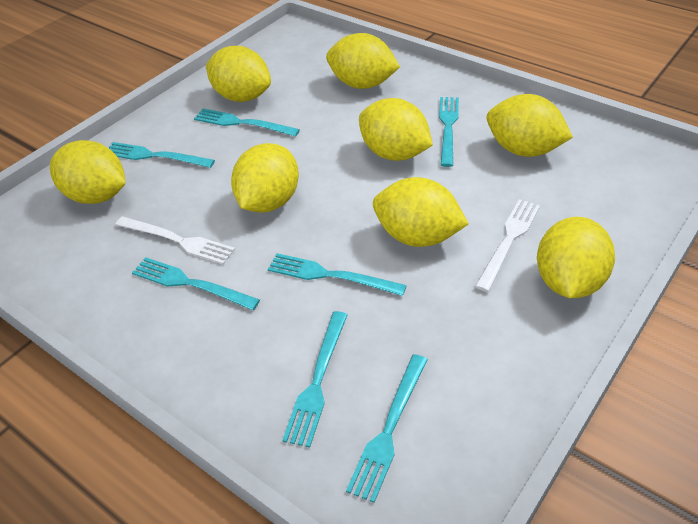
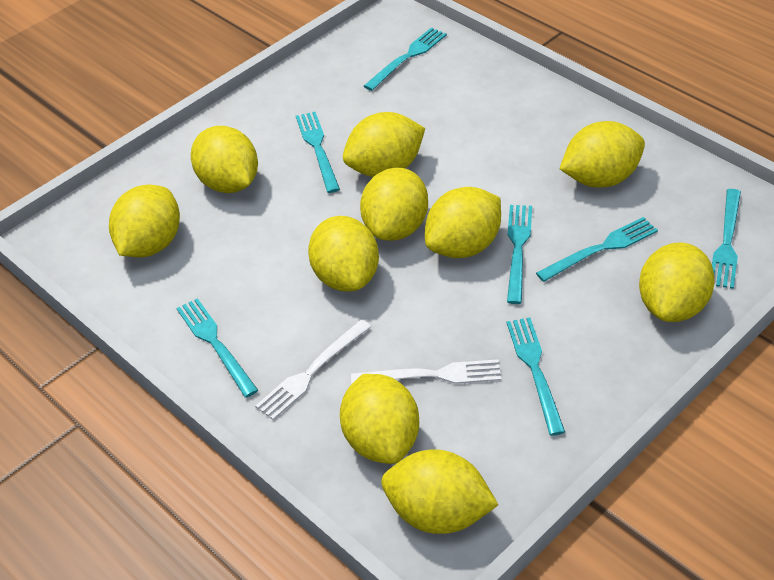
yellow lemon: [50,140,126,204] [206,46,271,102] [231,143,299,213] [326,33,400,89] [359,98,433,161] [373,177,469,247] [487,94,573,157] [537,217,615,298] = 8 -> [109,185,180,258] [191,126,258,193] [308,216,379,292] [340,374,419,464] [343,112,425,177] [360,167,428,241] [381,449,498,534] [425,187,501,258] [560,121,645,188] [639,242,715,322] = 10

